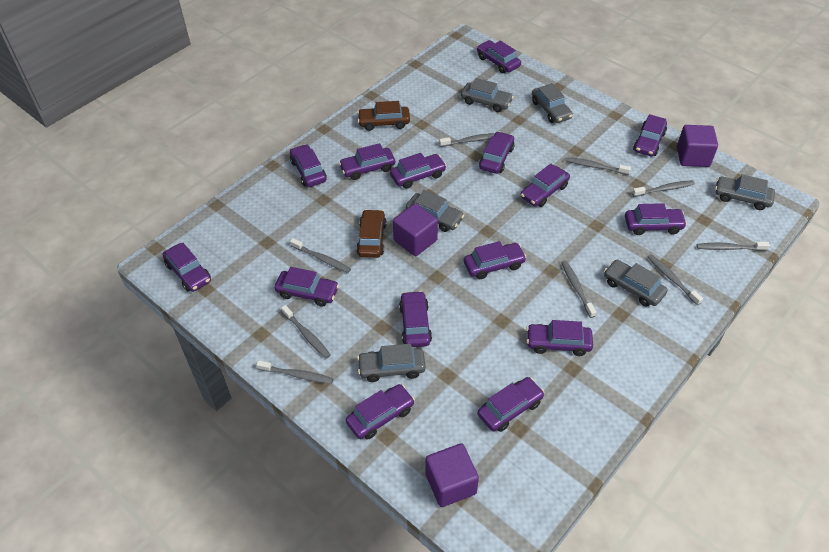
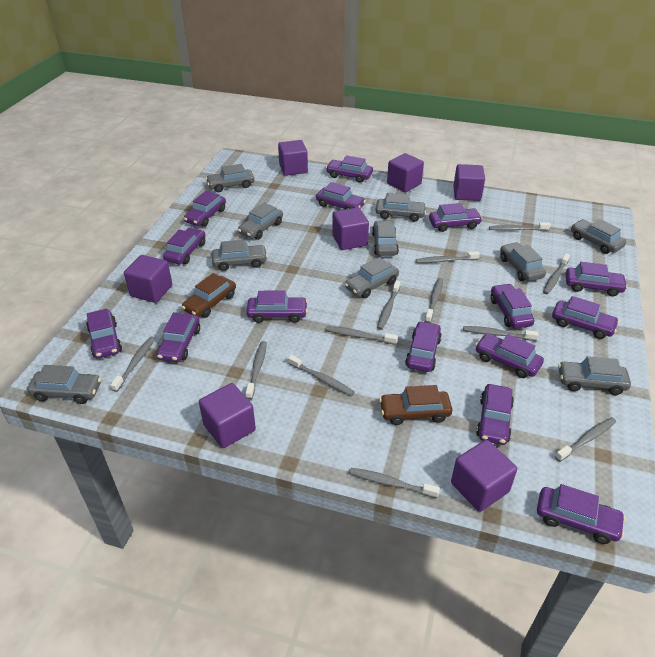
grey car: [357,344,425,382] [406,190,464,232] [461,78,514,112] [532,83,573,123] [604,260,668,307] [715,174,775,210] = 6 -> [27,365,101,404] [206,164,255,192] [212,240,268,271] [238,203,283,240] [344,257,399,298] [372,220,399,256] [376,193,427,222] [500,242,546,281] [558,356,631,395] [571,219,626,254] = 10
grey toothbrush: [256,360,334,384] [281,305,331,359] [290,238,351,273] [439,133,495,147] [561,260,596,318] [566,157,631,175] [632,180,695,197] [648,254,703,305] [696,242,770,251] = 9 -> [110,336,155,392] [246,341,267,399] [288,355,355,396] [326,326,398,345] [349,468,440,498] [377,280,400,330] [416,251,480,263] [425,278,443,323] [463,326,538,341] [489,222,551,231] [543,254,570,294] [555,417,616,462] = 12
purple cube: [393,203,438,256] [425,443,479,507] [677,125,718,167] = 3 -> [124,255,172,303] [199,383,256,448] [278,140,308,176] [332,207,369,250] [387,153,424,192] [451,440,517,512] [453,164,485,201] = 7

